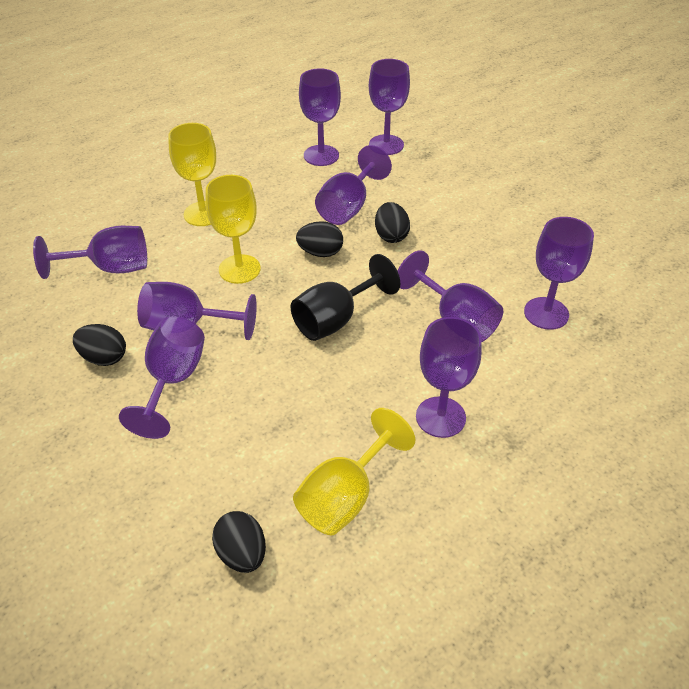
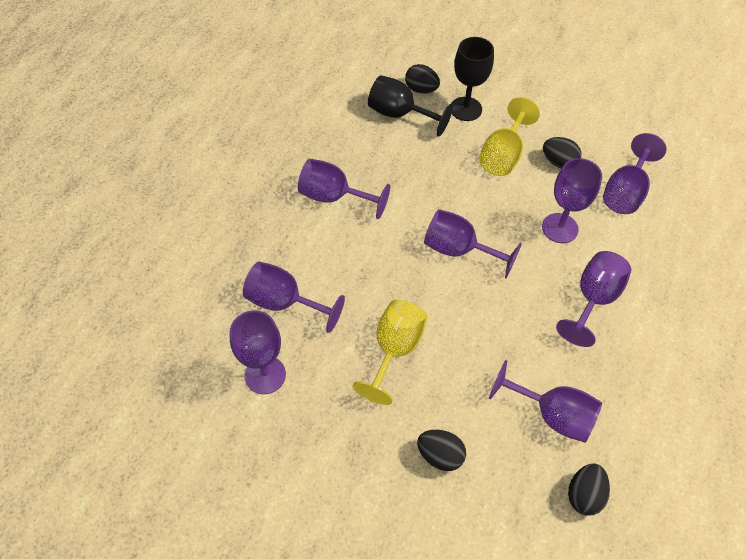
black goblet: [291,254,400,341] = 1 -> [368,75,453,136] [451,37,494,121] = 2
purple goblet: [33,226,147,279] [119,316,205,439] [137,282,257,340] [299,68,341,166] [315,145,392,225] [369,59,410,155] [398,250,503,342] [416,317,482,438] [524,217,594,330] = 9 -> [229,310,286,394] [243,261,345,333] [298,159,390,219] [424,209,522,279] [489,360,602,443] [542,158,602,243] [556,251,631,347] [603,133,667,214] = 8
yellow goblet: [168,123,216,226] [206,175,261,284] [293,408,415,535] = 3 -> [353,300,427,405] [479,97,540,176] = 2

